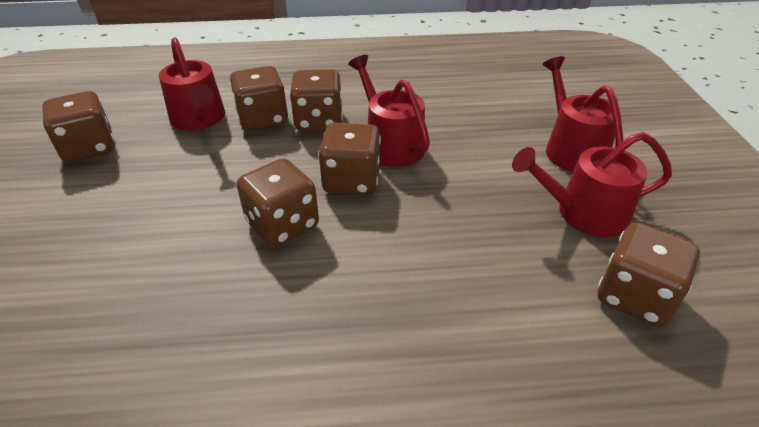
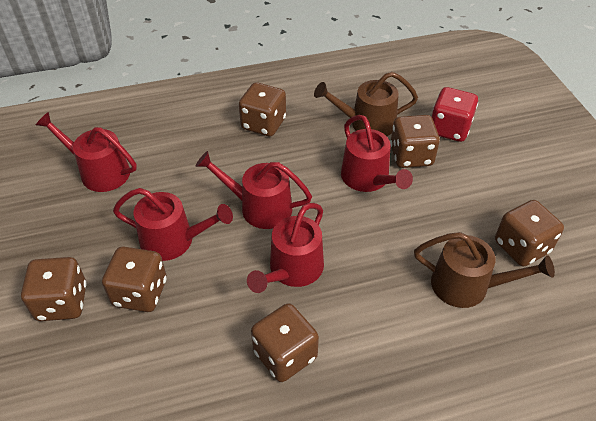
brown watering can: none = 0 -> [314,72,418,136] [414,232,555,308] = 2
red dice: none = 0 -> [432,87,478,142] = 1
red watering can: [159,37,225,131] [348,55,430,167] [512,132,672,237] [543,56,623,172] = 4 -> [36,112,137,192] [113,188,233,261] [196,151,312,229] [247,203,324,293] [341,115,413,192] = 5

